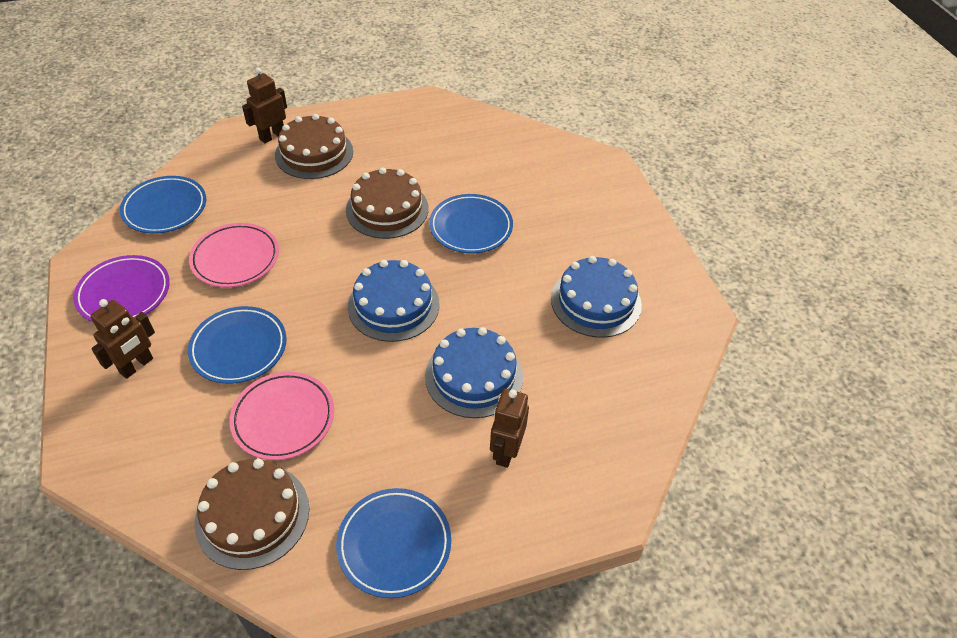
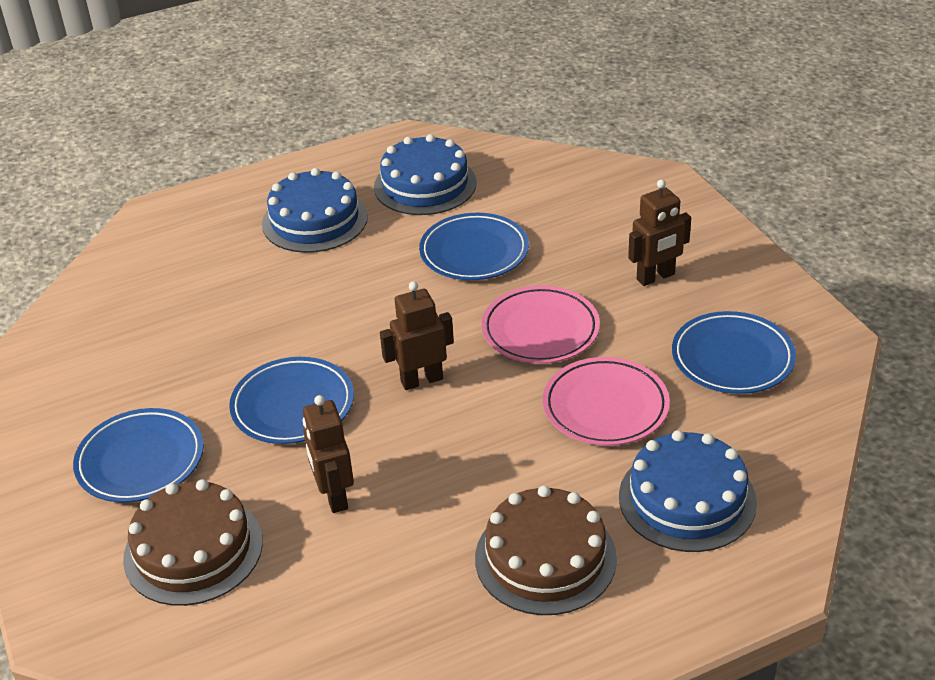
brown cake: [195,459,309,570] [275,114,353,179] [346,167,428,239] = 3 -> [123,479,263,606] [475,486,617,615] = 2
purple plate: [73,255,170,322] = 1 -> none = 0

